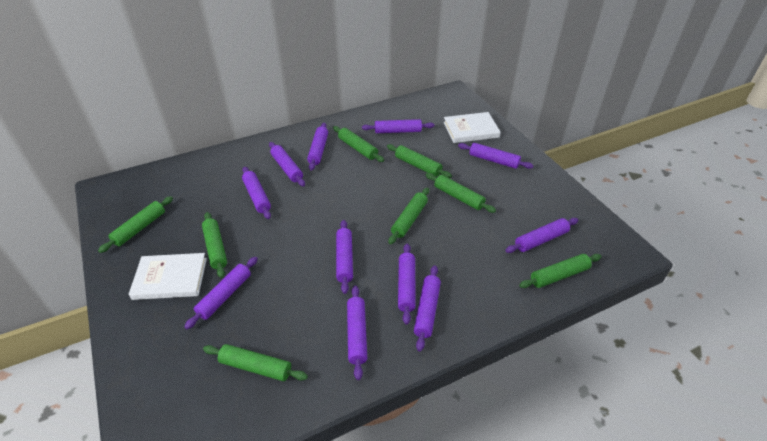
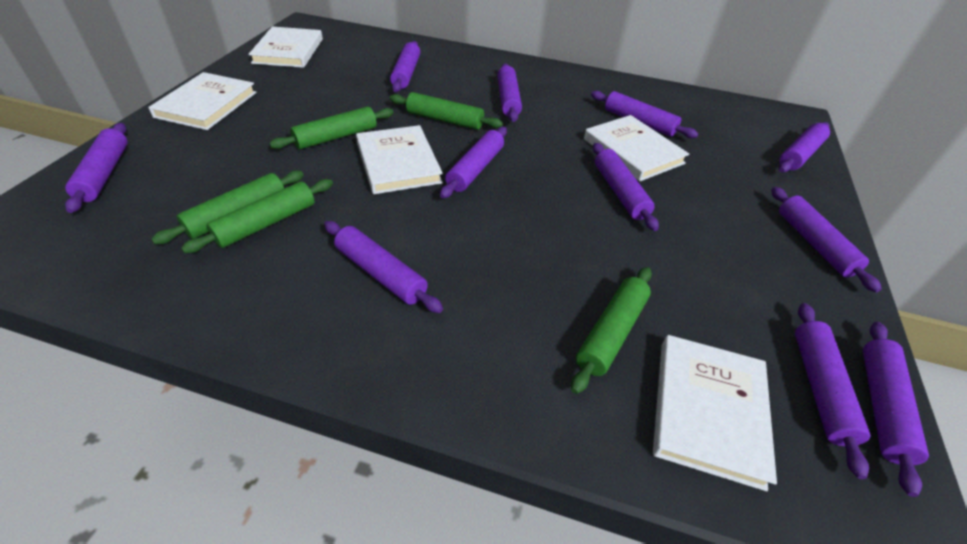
green rolling pin: [98,196,173,253] [202,212,227,278] [203,344,308,381] [333,126,384,162] [387,144,452,178] [388,188,429,244] [426,173,496,213] [519,254,602,288] = 8 -> [151,170,304,244] [181,179,333,253] [269,107,394,150] [390,92,503,130] [571,267,652,394] = 5
white book: [129,253,207,300] [444,112,501,143] = 2 -> [148,72,257,130] [249,27,323,68] [356,125,443,194] [584,115,689,181] [653,335,777,491] = 5

